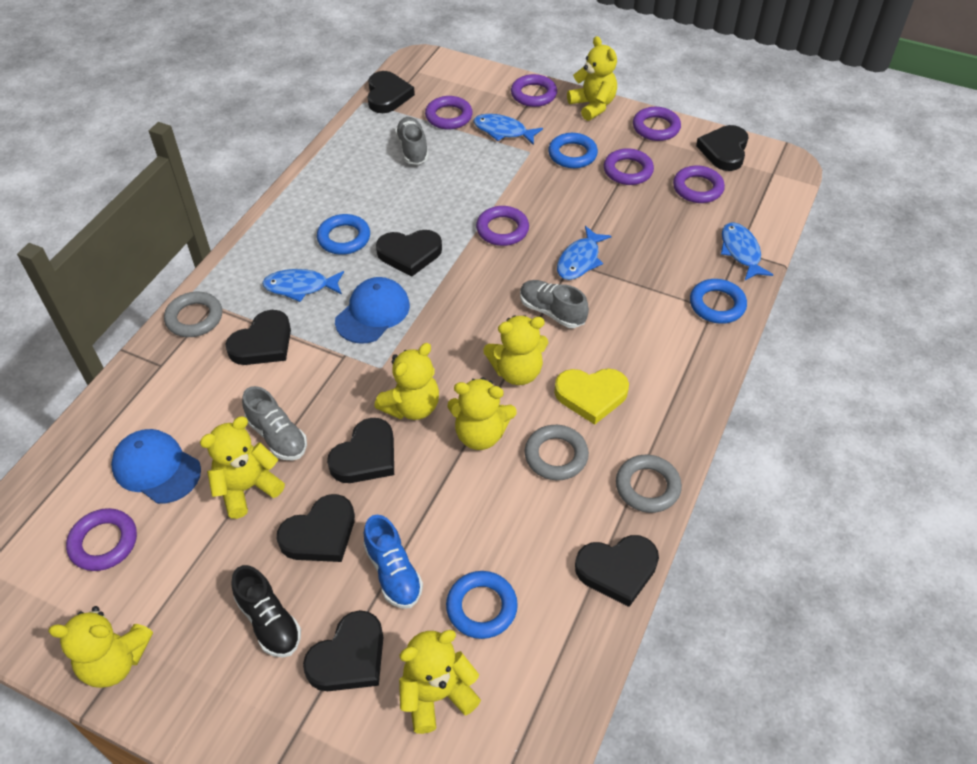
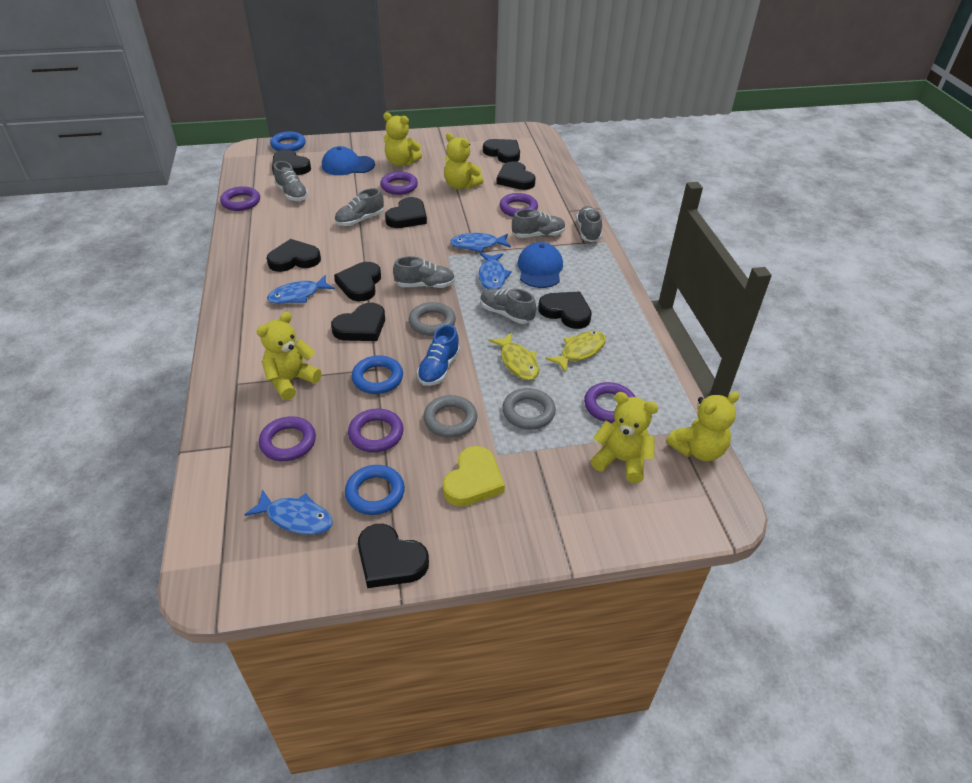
black heart: [225,310,291,365] [277,494,355,562] [303,610,383,691] [327,418,394,483] [368,71,415,113] [376,230,442,277] [575,535,659,607] [696,125,748,171] = 8 -> [267,239,321,272] [272,150,311,175] [331,303,385,341] [334,262,381,301] [358,524,429,588] [385,197,427,228] [483,139,520,163] [497,161,536,190] [538,291,592,329] = 9
black shoe: [231,565,301,658] = 1 -> none = 0
blue ring: [317,214,370,255] [446,571,518,639] [548,133,598,168] [690,279,747,324] = 4 -> [270,132,306,151] [345,465,405,515] [352,355,403,394] = 3
grey shoe: [242,386,307,461] [395,117,429,165] [520,280,589,328] = 3 -> [273,161,309,201] [334,188,384,226] [393,256,455,288] [480,288,536,324] [512,209,566,238] [576,206,602,242] = 6
purple ring: [66,508,137,571] [425,96,473,129] [476,206,529,246] [511,74,557,107] [604,148,654,185] [633,107,681,141] [673,165,725,203] = 7 -> [220,186,260,211] [259,416,316,461] [348,408,404,452] [380,171,418,195] [499,193,538,217] [584,382,635,423] = 6
yellow fish: none = 0 -> [489,333,539,380] [546,331,606,373] = 2
yellow teddy bear: [48,606,153,688] [200,416,285,519] [374,343,439,420] [399,630,481,734] [447,378,517,450] [483,315,548,385] [567,36,617,121] = 7 -> [256,312,321,400] [383,112,422,166] [444,133,483,190] [590,392,658,483] [666,391,739,461] = 5

